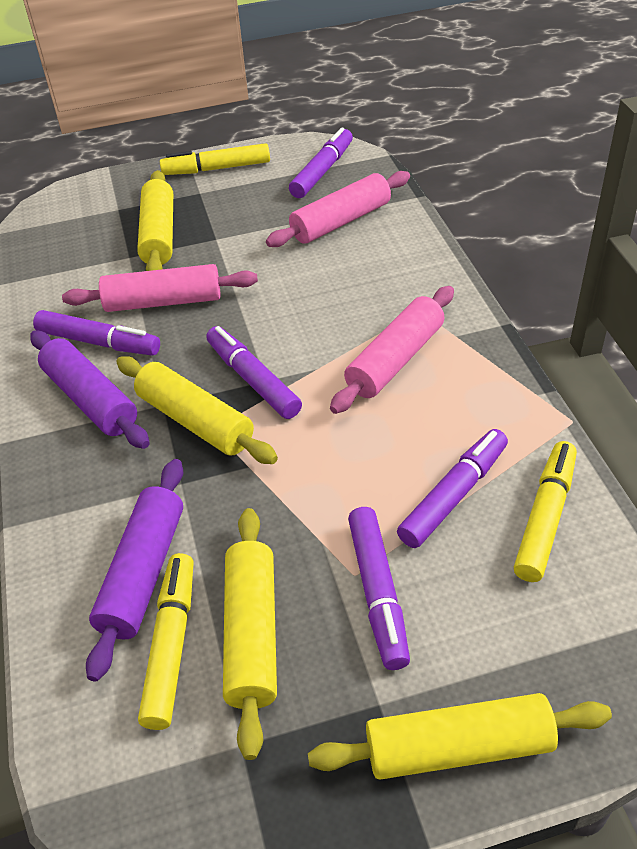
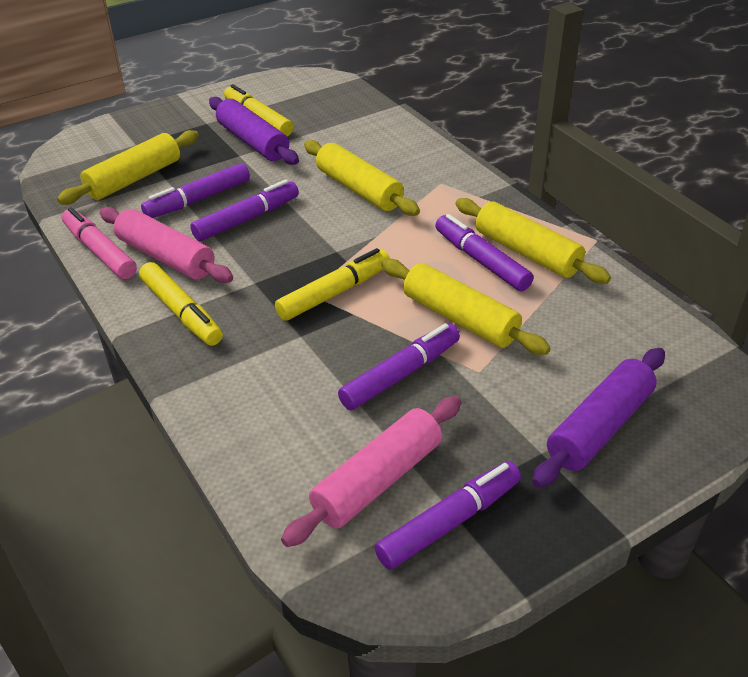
pink marker: none = 0 -> [62,207,137,279] = 1
pink rolling pin: [62,264,258,312] [266,171,410,247] [330,286,454,414] = 3 -> [100,207,233,283] [281,396,461,547] = 2

